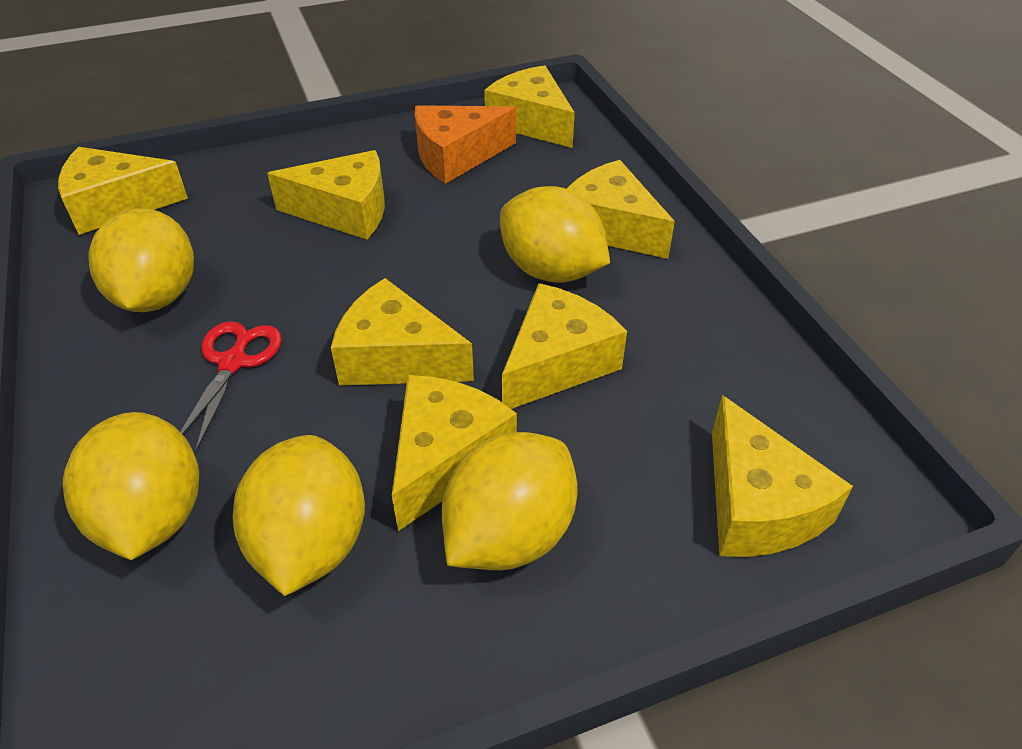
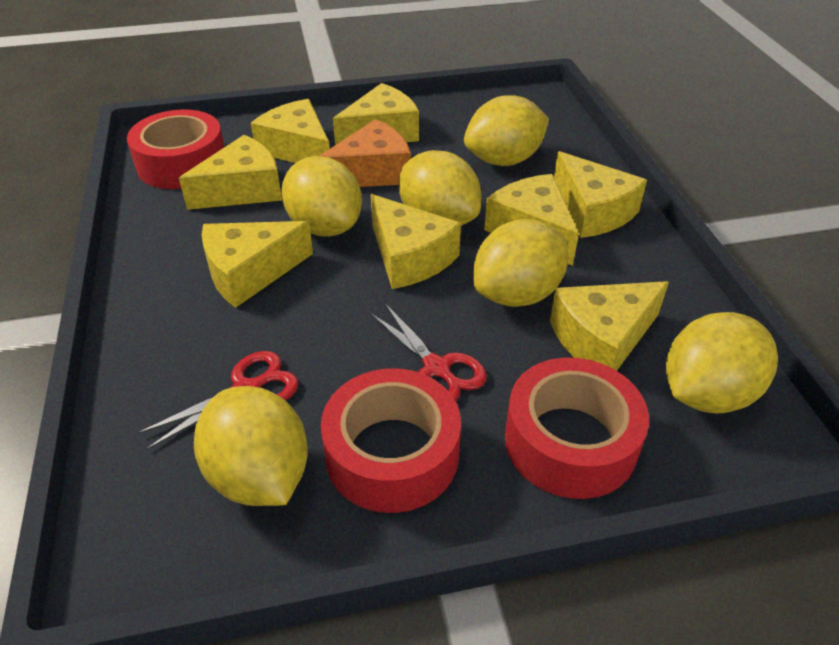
red scissors: [180,321,282,452] = 1 -> [137,351,298,450] [370,304,487,401] = 2
red tape: none = 0 -> [127,109,224,189] [321,369,461,513] [505,357,649,499] = 3
yellow lemon: [63,412,199,560] [89,208,194,312] [233,435,365,596] [441,432,577,570] [500,186,610,283] = 5 -> [194,386,308,506] [282,156,362,236] [399,150,482,226] [464,95,549,166] [473,219,568,307] [666,312,778,413] = 6

